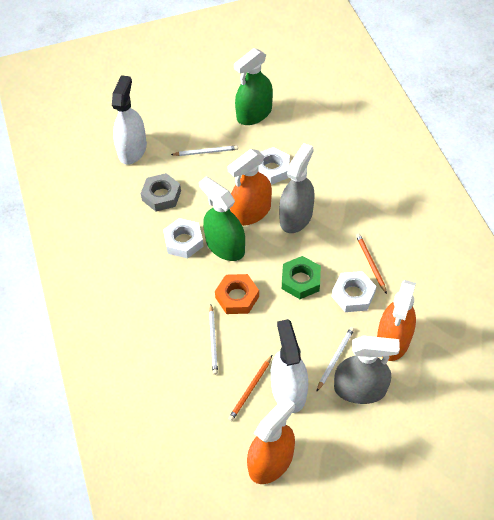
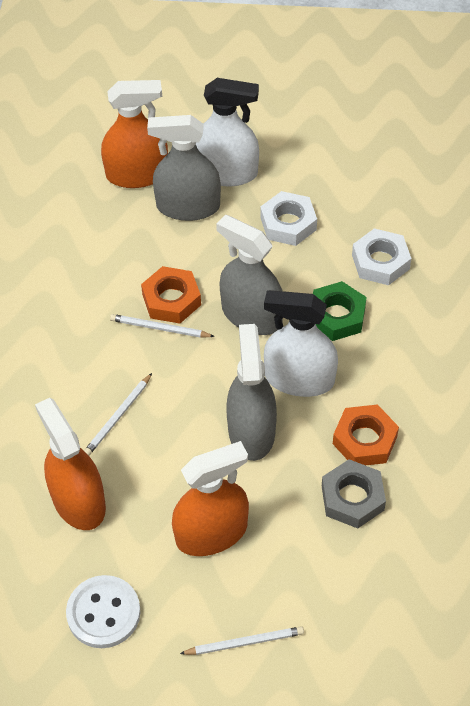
green spray bottle: [199,177,245,261] [234,48,273,125] = 2 -> none = 0
grey spray bottle: [279,143,315,233] [334,335,400,404] = 2 -> [147,115,221,221] [216,215,283,335] [227,324,277,461] = 3
orange nut: [215,274,259,314] = 1 -> [141,266,201,324] [333,404,399,466] = 2
orange pencil: [228,355,272,421] [356,233,387,294] = 2 -> none = 0
white button: none = 0 -> [66,575,141,648] = 1
white nut: [163,218,204,259] [258,147,290,185] [332,271,377,312] = 3 -> [260,191,317,246] [352,228,411,285] = 2

